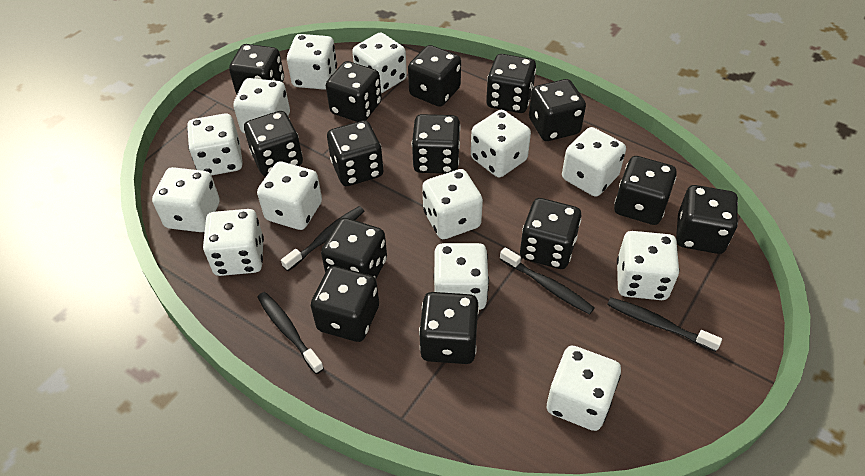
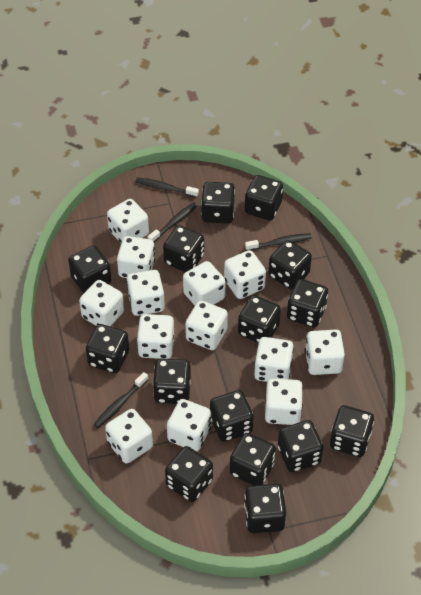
black dice: [229,44,284,94] [244,111,303,176] [311,266,379,342] [321,218,387,279] [326,61,382,122] [327,120,383,186] [408,45,461,107] [412,114,461,174] [419,292,479,364] [486,54,536,113] [520,198,581,269] [529,79,586,141] [614,156,677,225] [676,185,738,254] = 14 -> [68,245,112,293] [86,324,129,373] [153,358,191,404] [163,225,204,272] [165,446,213,502] [201,182,235,224] [210,390,253,442] [230,433,276,486] [238,295,281,343] [244,484,286,533] [245,175,283,221] [268,240,312,289] [278,420,323,472] [287,279,328,328] [330,405,374,457] = 15

